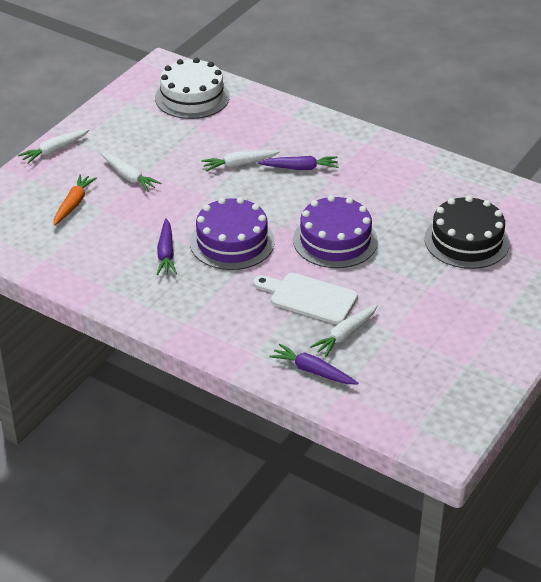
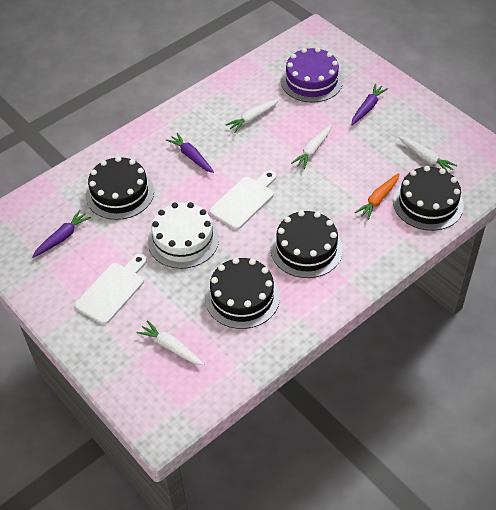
black cake: [424,195,510,269] = 1 -> [86,156,154,220] [205,258,280,329] [271,210,343,278] [393,166,464,231] = 4
purple cake: [190,197,275,270] [293,195,378,268] = 2 -> [281,47,343,103] = 1
white cutting board: [253,273,358,324] = 1 -> [75,254,147,324] [210,170,276,229] = 2

